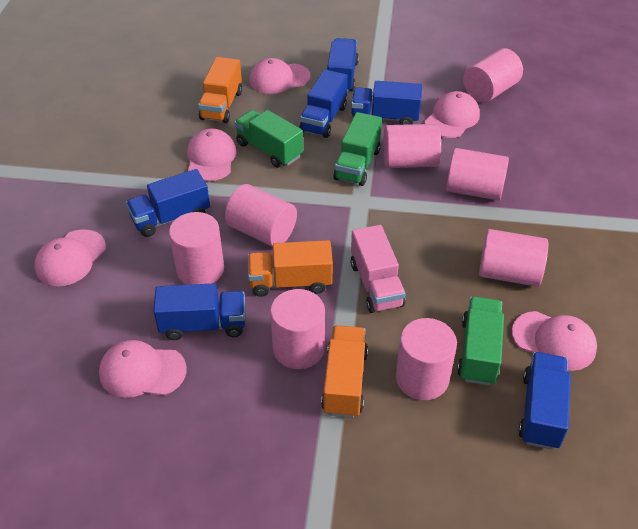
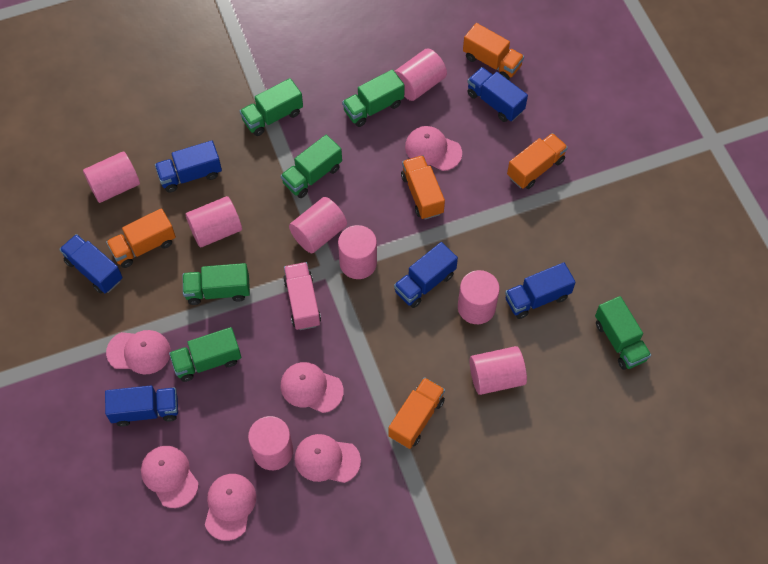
green truck: [234,110,303,168] [333,112,382,186] [457,297,504,385] = 3 -> [169,327,241,382] [183,263,250,305] [240,78,303,136] [281,135,342,198] [342,69,405,127] [595,296,651,370] = 6
orange truck: [198,57,242,123] [248,240,333,297] [321,325,368,418] = 3 -> [106,208,176,268] [388,377,445,449] [401,155,445,220] [463,23,524,80] [507,133,568,189] = 5

